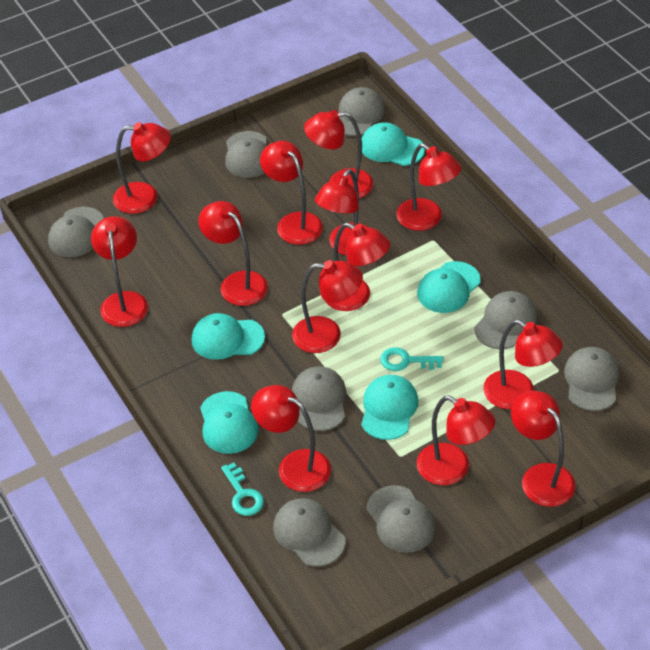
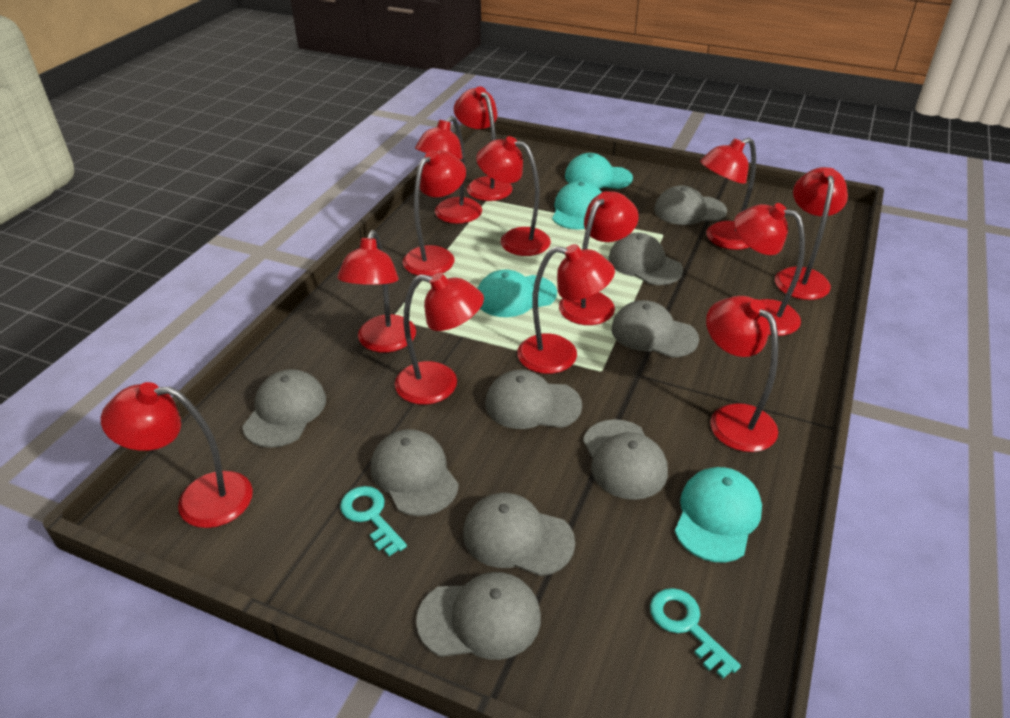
grey cap: [48,207,104,257] [225,131,267,178] [273,498,345,567] [292,366,346,431] [339,87,385,136] [366,485,436,553] [474,291,537,349] [564,347,620,411] = 8 -> [242,369,326,448] [371,429,459,516] [416,572,541,660] [463,493,575,576] [485,370,582,429] [583,419,668,500] [608,233,683,285] [612,300,699,358] [654,185,727,225] = 9
turquoise cap: [192,313,265,360] [200,391,258,454] [361,122,425,166] [361,375,418,440] [417,261,481,313] = 5 -> [477,269,557,317] [552,181,602,230] [565,153,633,189] [675,467,762,562] = 4

